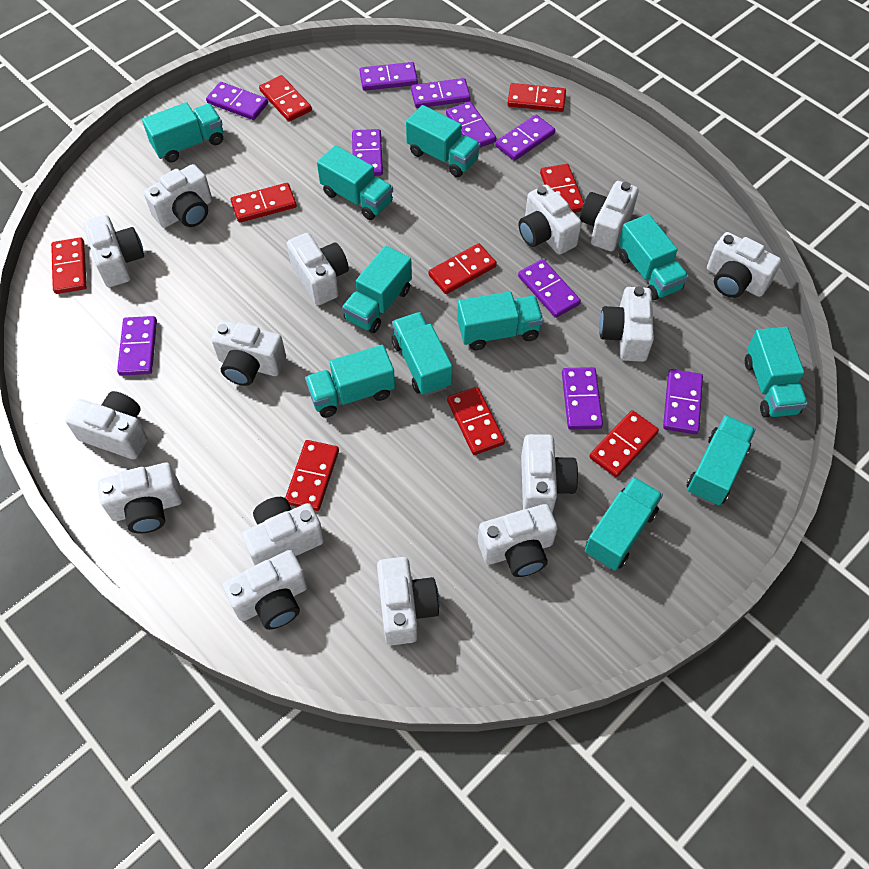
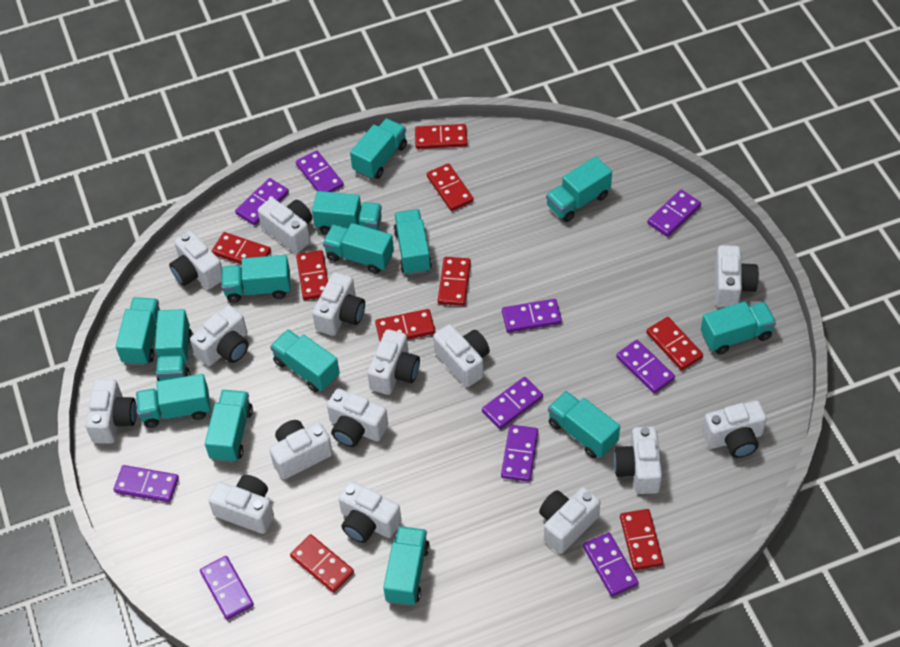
turquoise truck: [142,102,223,163] [305,345,395,418] [317,145,393,220] [342,246,412,333] [392,312,452,396] [406,105,480,177] [457,291,543,350] [585,477,663,570] [618,214,689,300] [687,415,756,506] [745,327,808,418] = 11 -> [116,297,160,366] [136,374,211,428] [155,309,193,381] [205,390,253,462] [222,255,290,303] [270,329,340,392] [312,191,382,235] [323,223,394,274] [350,118,407,179] [383,526,430,606] [394,209,432,275] [546,156,612,222] [548,391,620,458] [701,302,776,354] = 14

